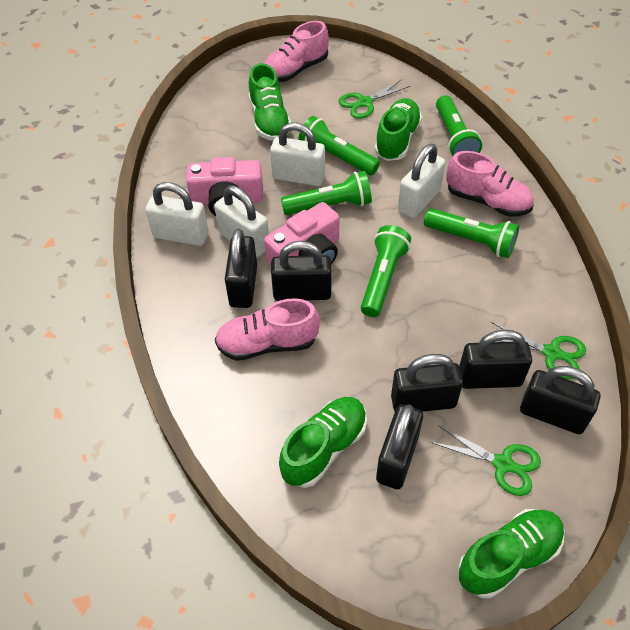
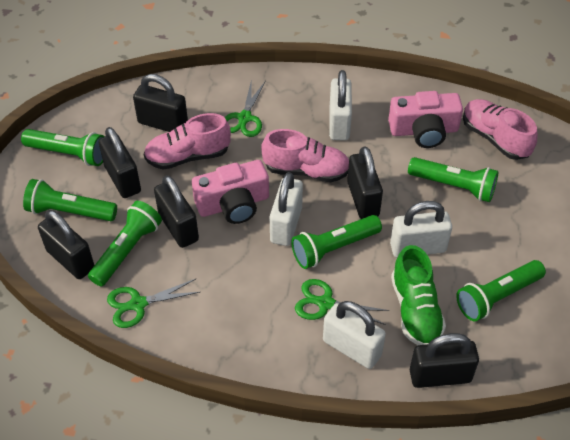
green flashlight: [281,171,372,215] [298,116,380,175] [361,225,411,317] [424,208,519,258] [436,95,482,156] = 5 -> [21,129,105,166] [23,179,117,221] [88,201,162,286] [291,215,382,269] [408,157,498,202] [456,260,546,321] = 6
green shoe: [249,63,291,141] [279,397,367,488] [374,98,422,161] [458,509,564,599] = 4 -> [391,245,446,345] = 1

